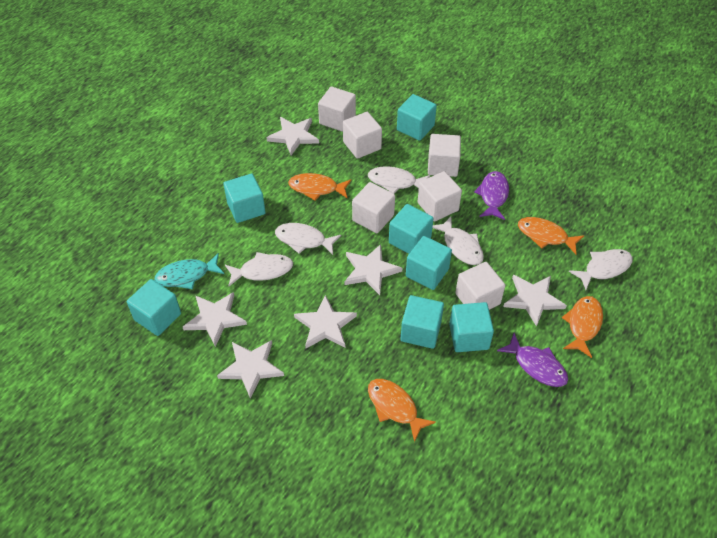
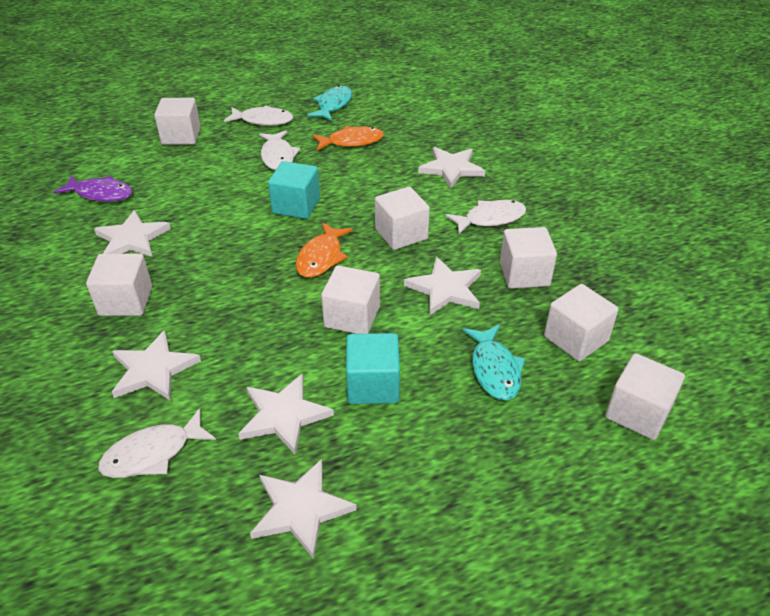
orange fish: [288,173,351,201] [368,379,436,442] [518,217,584,254] [562,296,603,358] = 4 -> [296,222,353,278] [312,126,384,151] = 2
purple fish: [474,171,509,220] [497,333,568,387] = 2 -> [54,175,133,202] = 1
turquoise cube: [127,279,181,336] [223,174,266,223] [389,204,434,254] [397,94,437,141] [401,295,444,349] [406,236,452,290] [449,302,494,352] = 7 -> [268,161,320,219] [346,333,400,404] = 2
turquoise fish: [154,253,224,289] = 1 -> [307,85,352,121] [463,325,525,401] = 2
white cube: [318,87,356,132] [343,112,382,159] [352,182,395,233] [418,171,462,222] [428,134,461,177] [455,262,505,310] = 6 -> [86,254,152,316] [154,98,201,145] [321,265,380,334] [375,187,430,250] [500,227,557,289] [544,284,618,361] [605,353,685,440] = 7
white fish: [225,252,293,286] [275,223,341,255] [368,166,430,194] [433,217,484,265] [569,249,633,290] = 5 -> [98,408,216,478] [224,106,293,126] [259,131,300,170] [446,200,526,234] = 4

